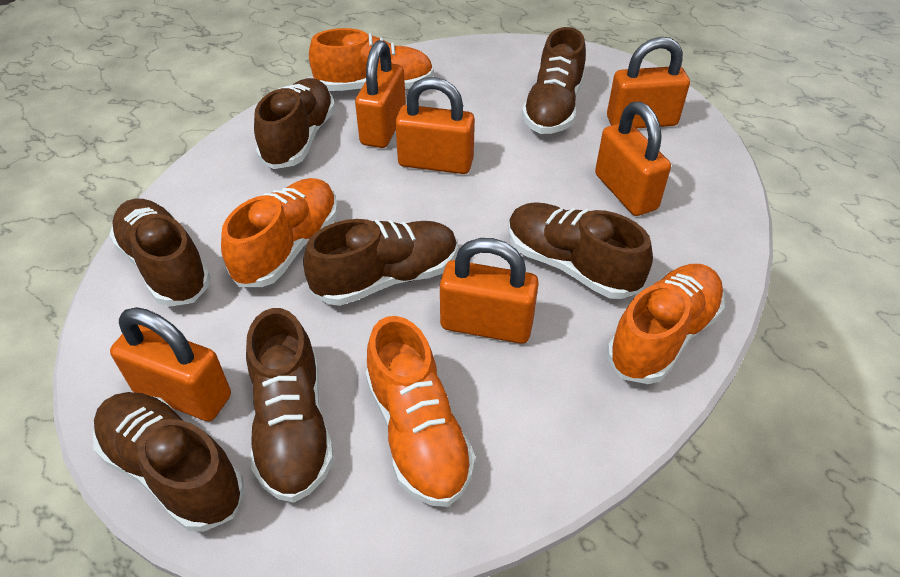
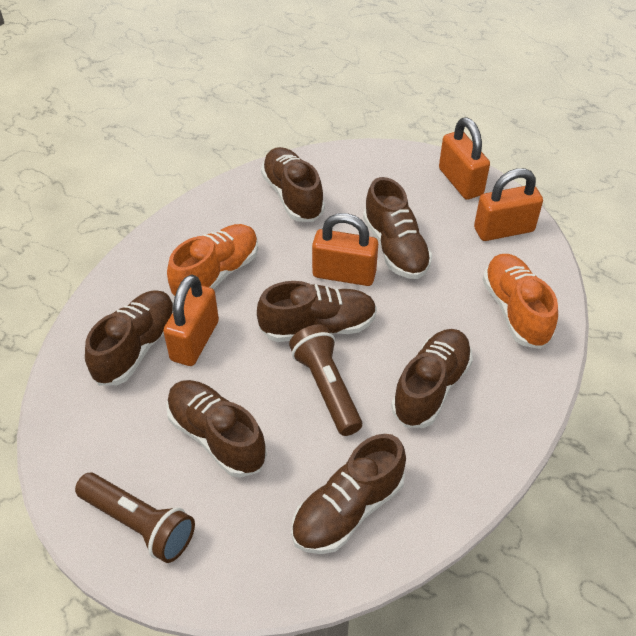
brown flashlight: none = 0 -> [75,473,195,563] [289,324,362,436] = 2
orange padlock: [110,307,231,421] [355,40,406,148] [395,77,475,174] [440,238,539,344] [595,101,671,216] [607,37,690,129] = 6 -> [163,274,219,366] [312,213,378,286] [439,118,490,200] [474,168,543,241] = 4
orange shoe: [221,178,338,287] [309,28,434,91] [365,316,475,507] [607,264,724,384] = 4 -> [167,224,258,298] [483,254,558,349] = 2

